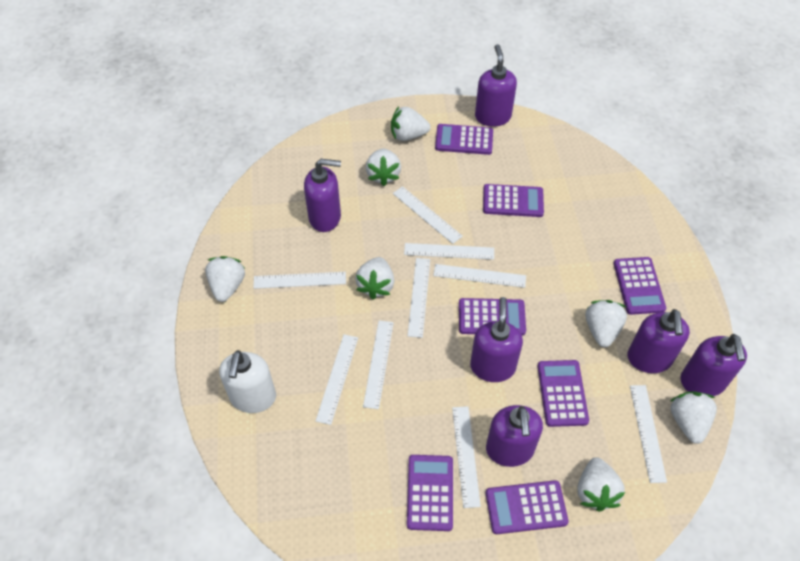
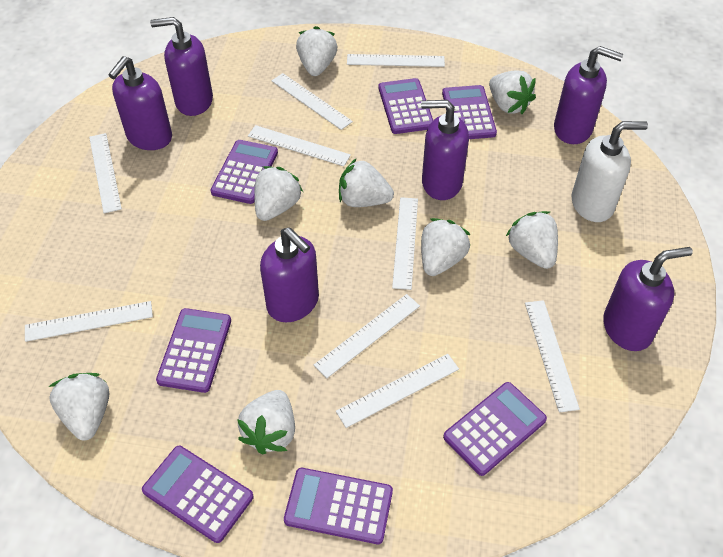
white strawberry: [205,256,245,302] [355,257,394,300] [366,148,401,186] [391,106,431,141] [577,457,625,512] [585,300,627,347] [670,391,717,444] = 7 -> [49,373,109,440] [237,390,295,454] [254,166,303,221] [296,26,338,76] [339,158,394,207] [421,218,470,276] [489,70,536,114] [506,211,558,269] = 8

